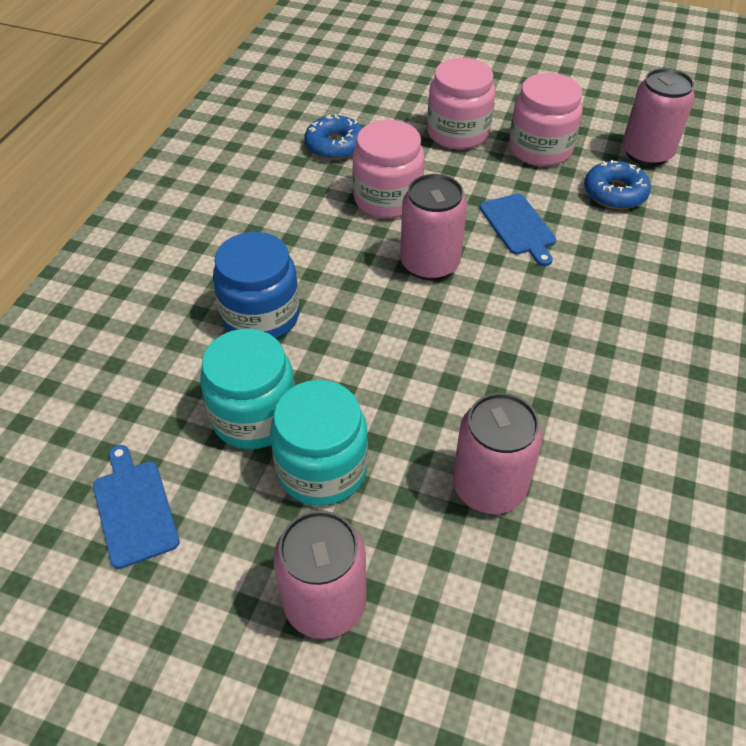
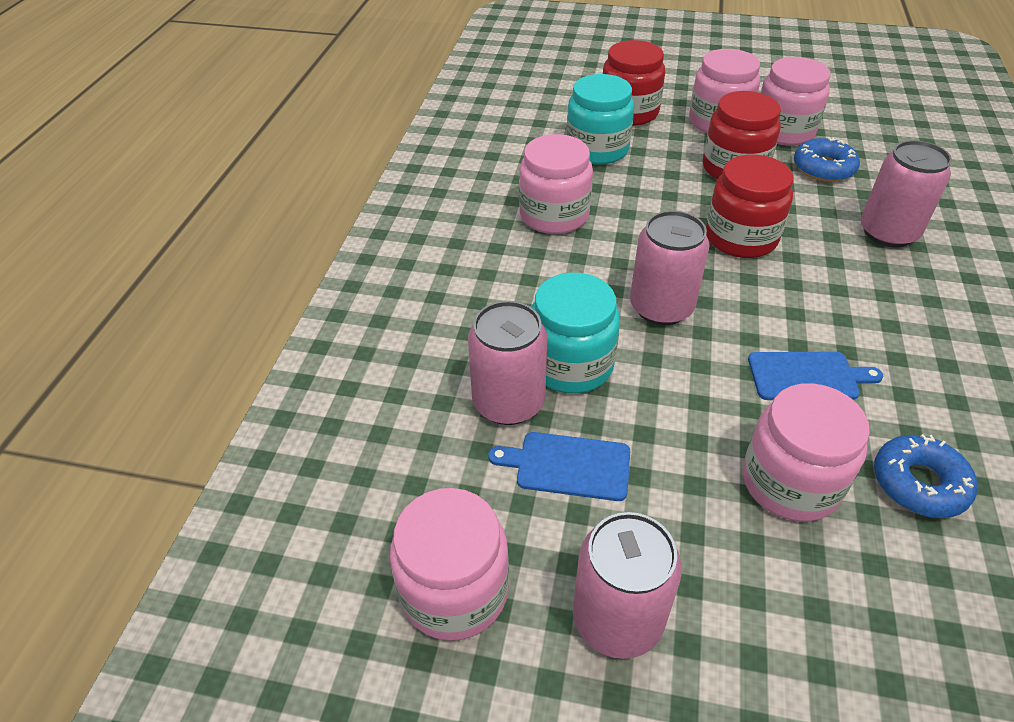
blue jar: [213,232,300,339] = 1 -> none = 0
pink jar: [352,120,424,218] [427,58,495,150] [509,73,583,167] = 3 -> [390,488,509,641] [519,134,593,234] [689,49,760,133] [743,383,870,522] [761,57,830,146] = 5
red jar: none = 0 -> [603,40,665,126] [703,91,781,179] [706,155,793,258] = 3

